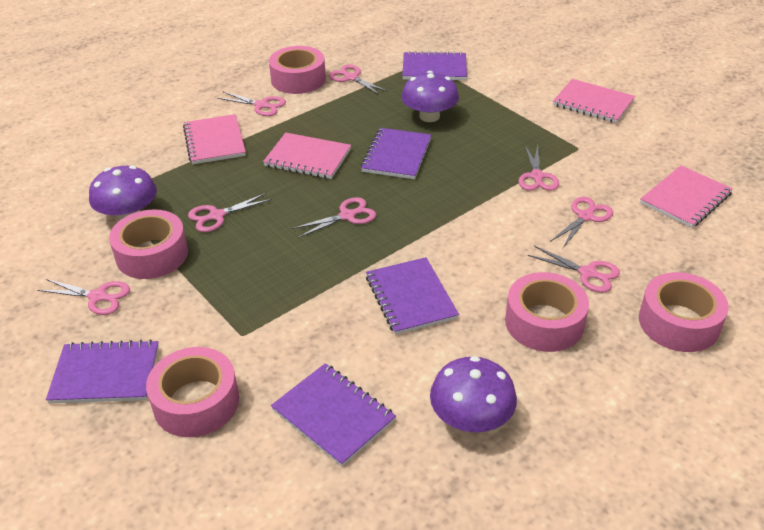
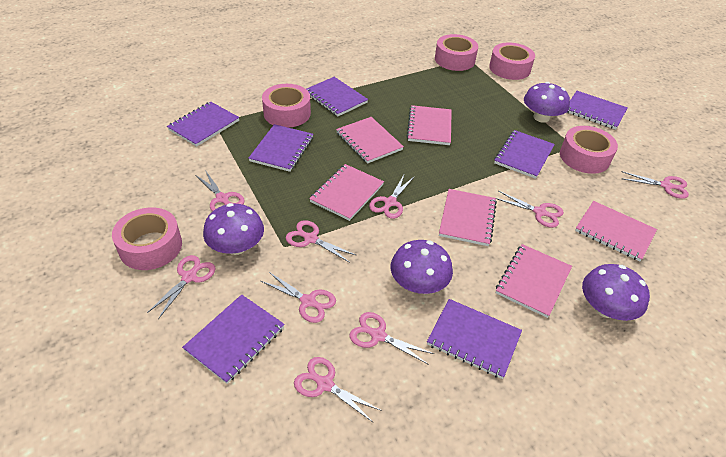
pink notebook: [183,114,246,164] [263,133,351,179] [553,79,635,123] [640,165,733,228] = 4 -> [309,164,384,221] [336,117,404,164] [407,105,452,145] [439,189,497,246] [496,244,572,318] [575,201,657,261] = 6
pink scissors: [37,279,130,315] [188,193,272,232] [217,91,286,116] [292,197,376,238] [329,64,388,95] [518,145,559,191] [528,246,620,293] [550,197,613,248] = 8 -> [147,255,216,319] [197,170,245,212] [261,272,336,323] [286,220,356,263] [294,357,382,423] [349,312,434,365] [369,173,415,219] [496,191,564,228] [622,171,689,199] = 9
purple mushroom: [89,165,157,221] [402,71,459,122] [430,356,517,432] = 3 -> [203,203,264,255] [391,240,453,294] [524,82,570,123] [582,264,650,321] = 4
purple notebook: [46,339,159,404] [271,363,396,467] [361,128,431,179] [366,257,459,335] [402,51,467,80] = 5 -> [167,102,239,147] [182,295,285,384] [248,124,313,172] [306,77,368,116] [427,299,522,379] [494,130,555,179] [567,91,628,130] = 7

